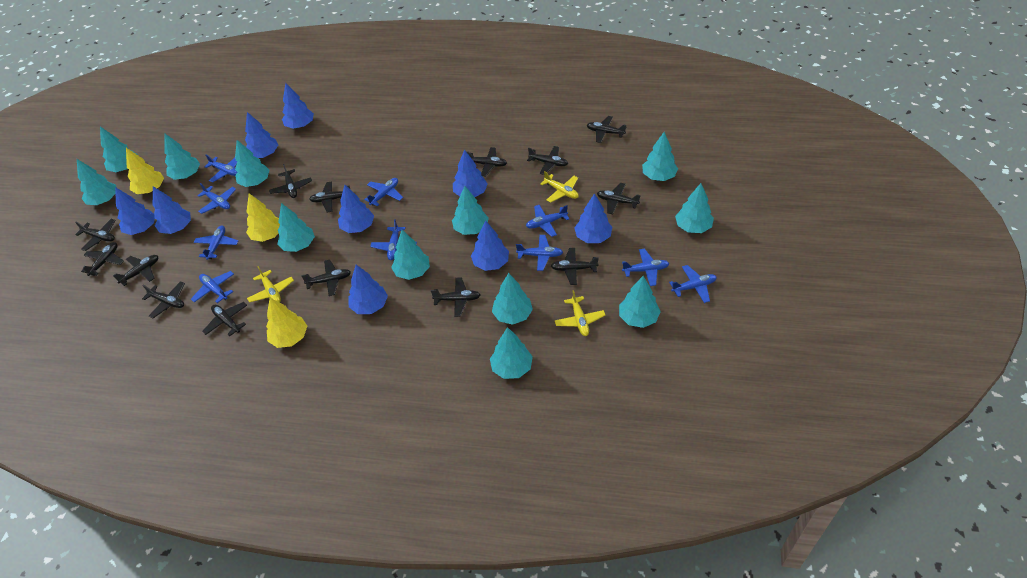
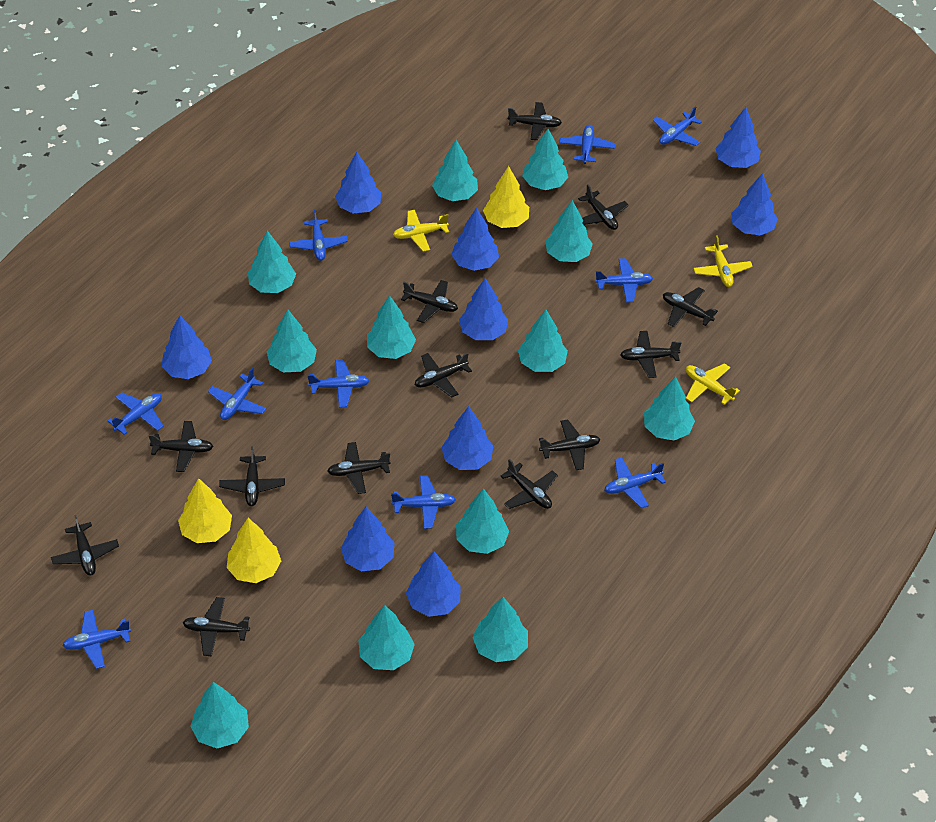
black plane: [75,219,115,251] [81,242,124,276] [113,255,158,286] [142,281,185,318] [202,302,247,337] [269,164,312,198] [301,260,351,296] [309,181,350,212] [431,277,480,317] [466,147,507,177] [527,146,568,175] [551,248,599,285] [587,116,626,143] [597,183,641,214] = 14 -> [51,515,119,576] [149,421,214,472] [183,597,250,656] [219,446,285,506] [327,442,391,494] [401,280,458,323] [415,353,472,397] [501,459,558,509] [508,102,562,140] [539,419,600,470] [578,184,629,230] [620,331,681,378] [663,287,718,327] = 13

